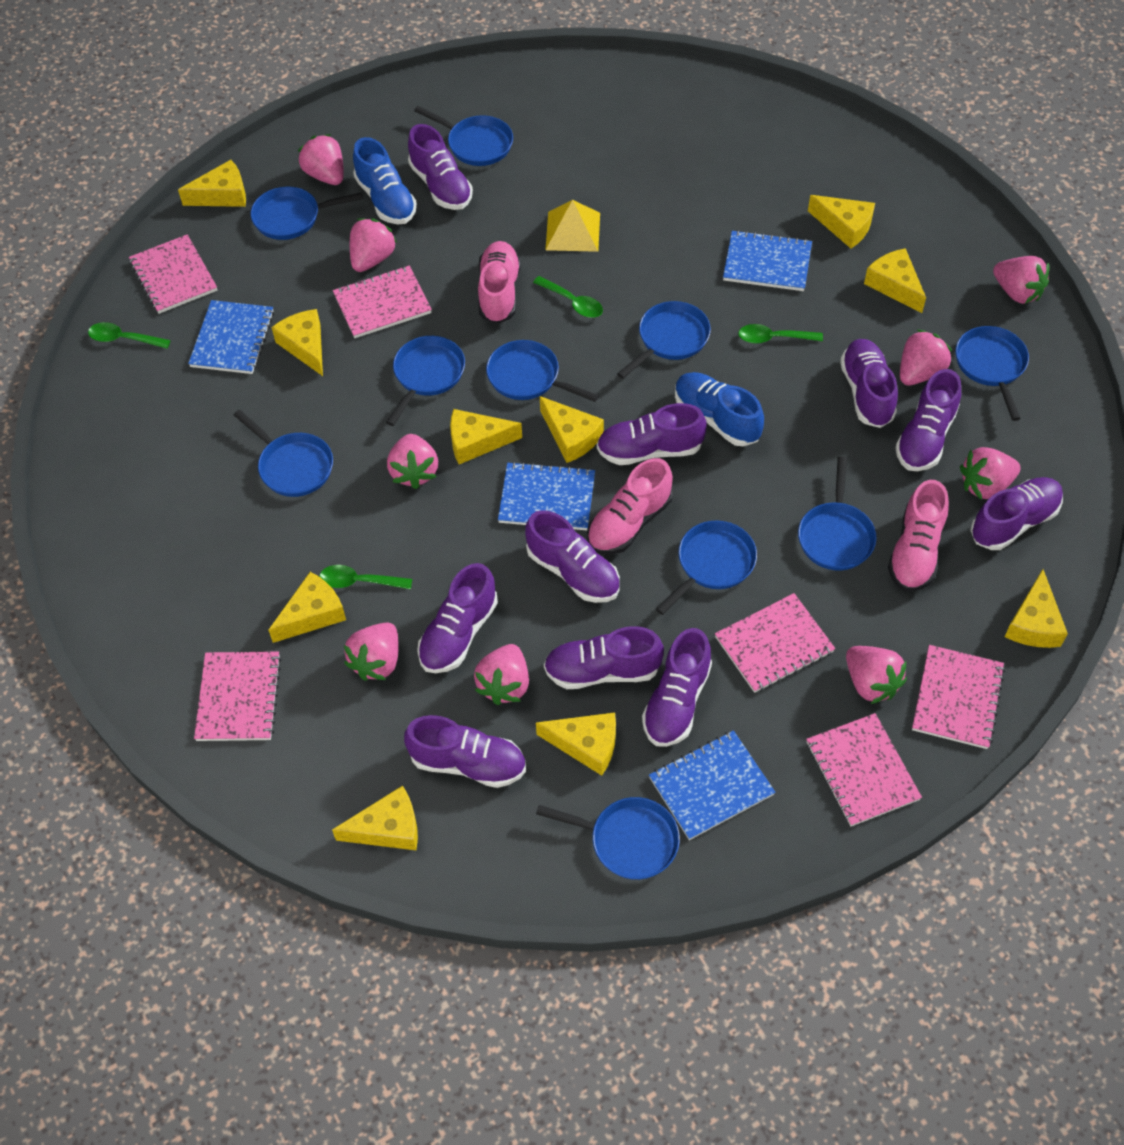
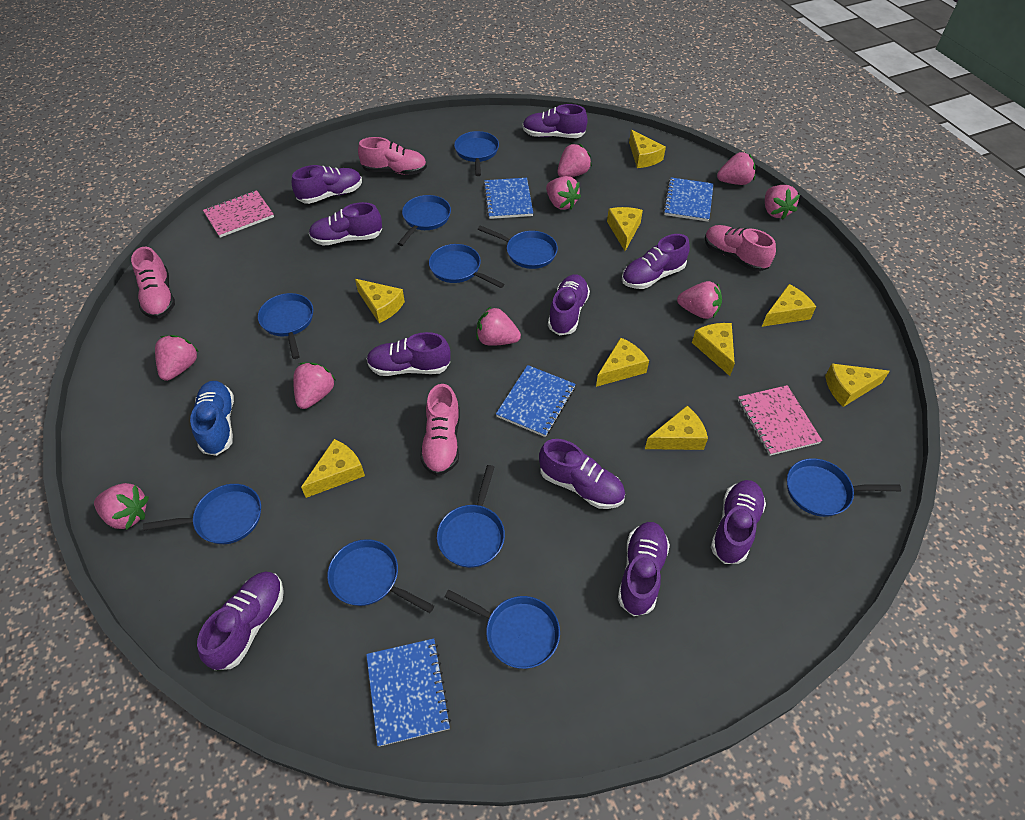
blue shoe: [353,137,417,224] [675,372,764,446] = 2 -> [190,381,234,456] = 1
green spoon: [88,322,171,349] [319,565,412,589] [533,276,603,318] [738,324,823,344] = 4 -> none = 0
pink notebook: [129,234,217,314] [194,652,281,741] [333,265,432,338] [715,593,835,693] [806,713,922,826] [912,645,1005,749] = 6 -> [203,190,274,238] [738,385,822,456] = 2
pink shoe: [478,241,521,324] [587,458,673,555] [888,480,949,591] = 3 -> [131,247,175,319] [358,137,427,175] [420,384,460,476] [705,225,776,272] = 4
yellow cheese: [178,160,246,207] [269,572,346,643] [272,309,323,376] [332,785,418,850] [450,409,522,464] [536,712,616,776] [540,396,604,463] [808,195,875,248] [864,248,926,313] [1005,569,1068,648] = 10 -> [301,439,365,498] [355,279,405,323] [596,337,649,387] [607,207,643,251] [629,130,666,168] [645,406,708,450] [692,323,735,376] [762,284,816,327] [825,364,890,407] = 9
yellow pyramid: [545,200,600,252] = 1 -> none = 0

